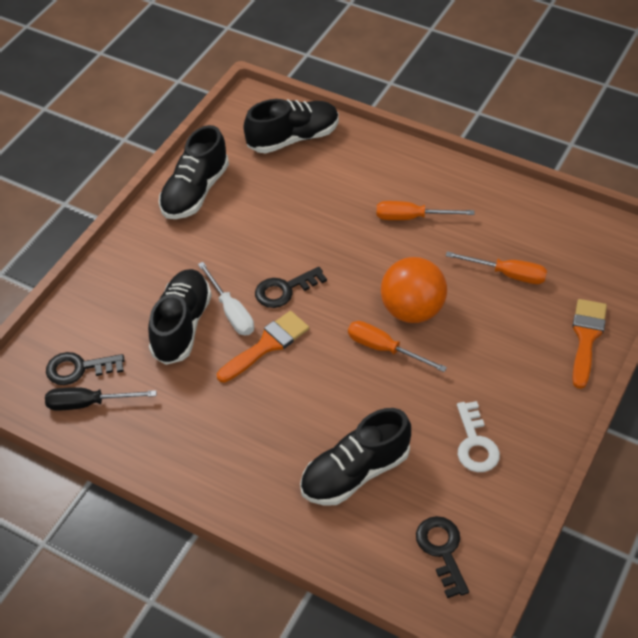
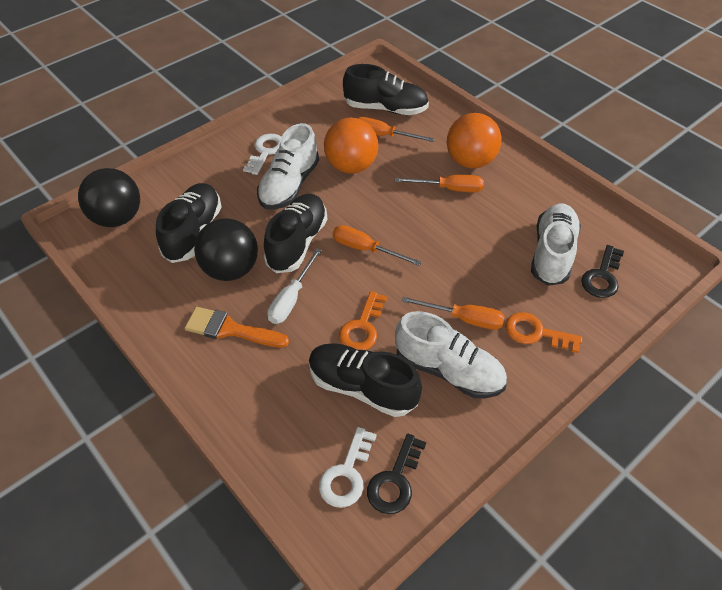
black ball: none = 0 -> [78,168,140,227] [194,218,258,281] = 2
black key: [46,352,125,385] [255,267,327,308] [416,516,469,598] = 3 -> [367,434,426,514] [581,245,624,298] = 2
black screwdriver: [45,387,157,411] = 1 -> none = 0
orange ball: [381,257,447,323] = 1 -> [324,118,378,174] [447,113,501,168] = 2
orange brush: [217,311,309,383] [572,299,607,389] = 2 -> [184,307,289,347] = 1
orange key: none = 0 -> [339,291,387,350] [505,312,582,353] = 2
orange screwdriver: [348,321,447,372] [377,201,475,220] [446,251,547,284] = 3 -> [333,225,421,266] [358,117,434,142] [395,175,484,192] [402,297,504,330] = 4
white key: [457,401,500,472] = 1 -> [243,134,281,175] [319,427,377,508] = 2
white shoe: none = 0 -> [257,123,319,210] [395,311,507,398] [531,204,581,286] = 3

